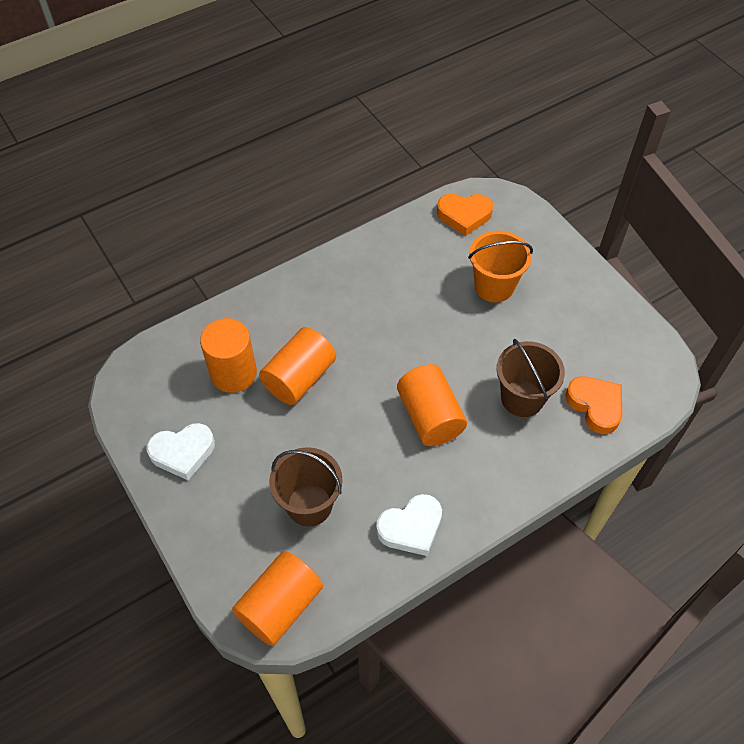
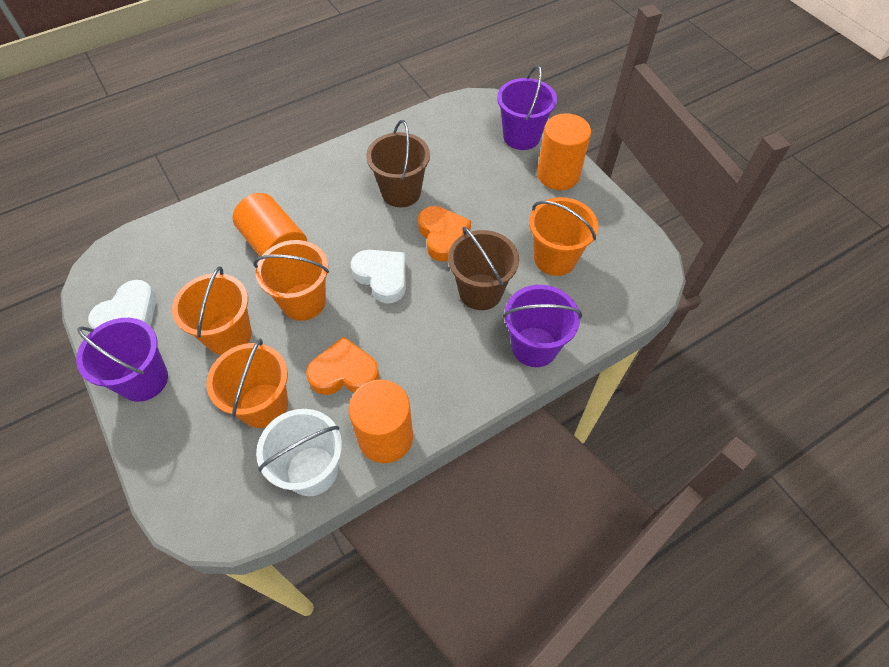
orange bucket: [468,231,533,302] = 1 -> [172,266,252,355] [206,339,288,428] [254,240,329,321] [529,197,598,276] = 4
orange cylinder: [200,318,257,393] [232,551,323,646] [259,327,336,405] [397,364,467,446] = 4 -> [233,193,308,257] [349,379,413,463] [537,113,591,190] = 3
purple bucket: none = 0 -> [76,318,168,402] [497,65,557,150] [503,285,582,367] = 3
white bucket: none = 0 -> [256,409,342,496] = 1

